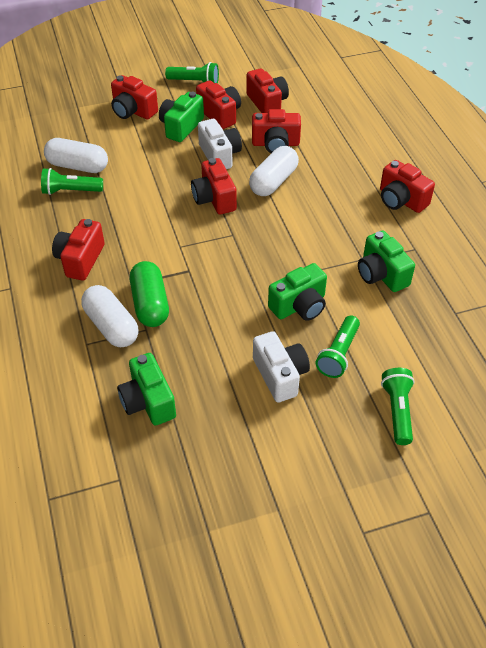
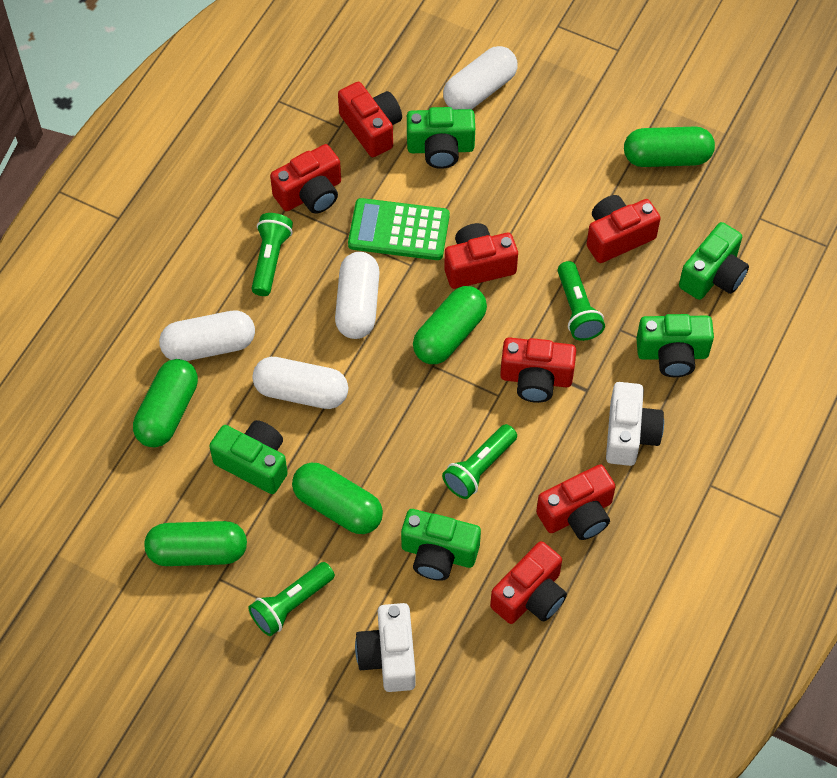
green calculator: none = 0 -> [348,198,450,260] = 1
green camera: [117,353,176,426] [159,91,204,142] [268,263,327,321] [358,230,415,292] = 4 -> [209,420,288,494] [401,509,481,581] [407,107,475,169] [636,314,714,377] [679,222,749,300] = 5
green capsule: [130,261,169,327] = 1 -> [133,359,198,448] [144,521,247,566] [292,463,383,534] [413,286,487,364] [624,127,715,167] = 5
white capsule: [44,138,108,173] [81,285,139,347] [249,146,299,196] = 3 -> [159,310,255,361] [252,357,348,409] [335,252,380,339] [443,46,517,110] = 4

